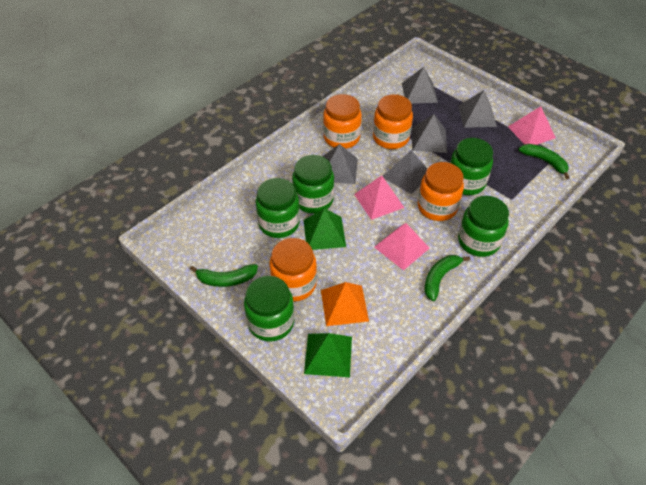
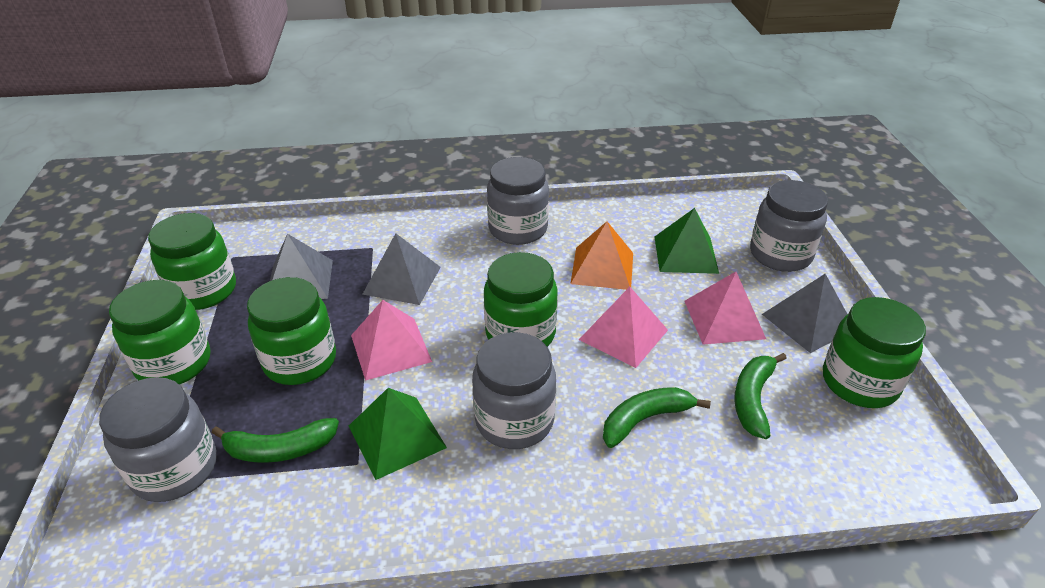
grey jar: none = 0 -> [99,377,217,502] [472,332,556,449] [487,157,549,245] [750,180,828,272] = 4
grey pyramid: [323,144,358,184] [383,150,427,194] [402,67,438,104] [412,114,447,153] [458,90,497,128] = 5 -> [270,234,333,299] [362,233,441,305] [762,274,848,353] = 3
orange jar: [269,238,317,302] [323,94,362,149] [373,94,413,149] [418,162,464,221] = 4 -> none = 0

